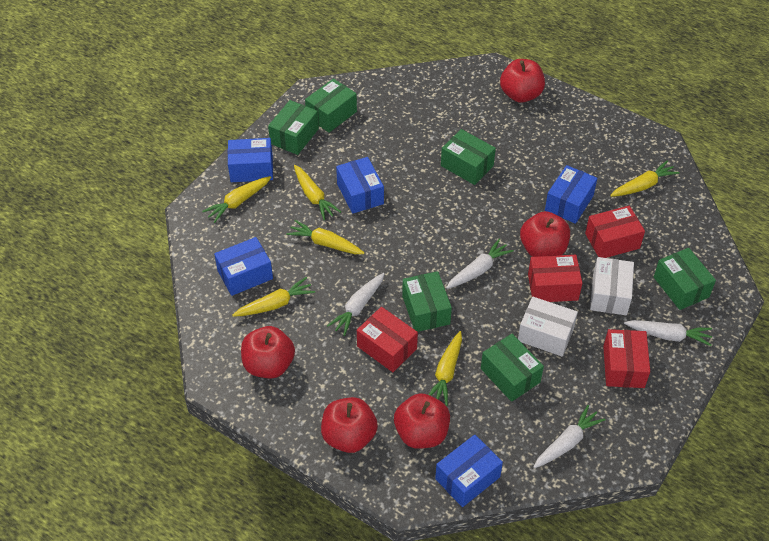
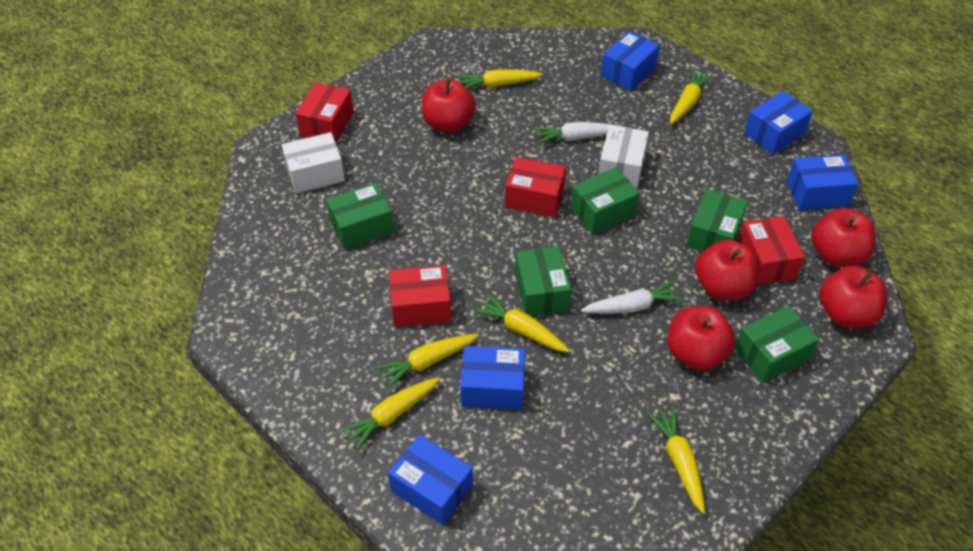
green box: [268,100,319,155] [305,78,357,133] [402,271,452,332] [441,129,496,185] [481,334,544,402] [654,248,716,310] = 6 -> [326,183,394,250] [515,246,571,316] [570,167,640,234] [686,189,748,252] [734,306,819,383] = 5
white carrot: [327,273,384,336] [446,239,514,289] [533,405,605,468] [624,320,712,346] = 4 -> [534,122,622,144] [581,280,685,314] = 2

